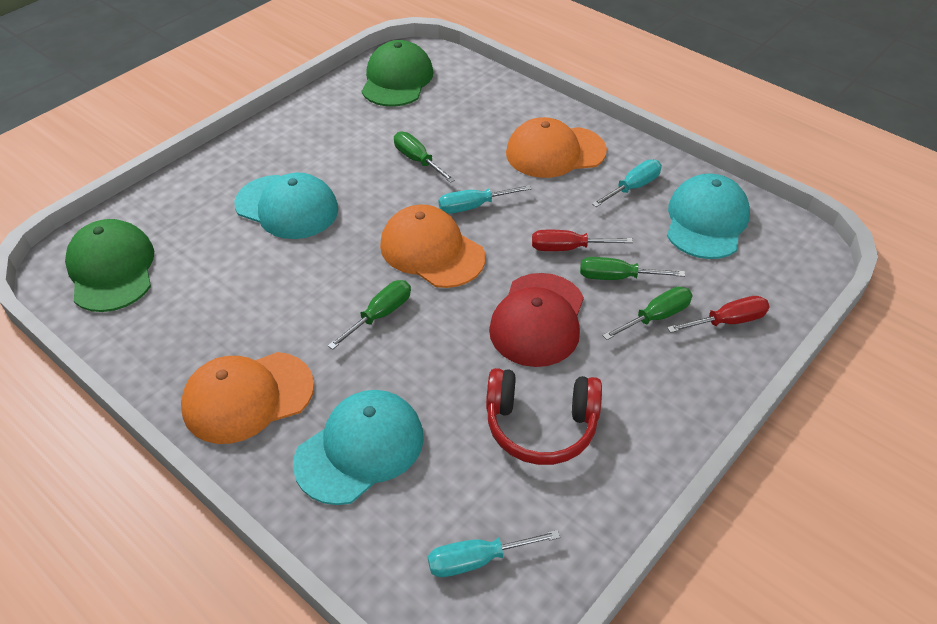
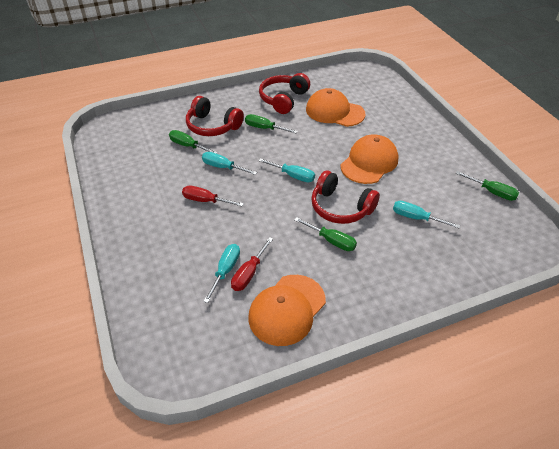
green cap: [65,219,154,312] [362,40,433,107] = 2 -> none = 0
red cap: [489,273,584,367] = 1 -> none = 0
red headphones: [486,368,602,465] = 1 -> [186,96,244,136] [259,73,310,114] [311,170,380,224] = 3
turquoise cap: [235,173,338,239] [293,390,424,505] [667,174,750,259] = 3 -> none = 0
turquoise screwdriver: [428,530,560,577] [439,185,532,214] [592,160,662,207] = 3 -> [202,152,257,175] [203,244,240,303] [258,158,315,182] [393,201,460,228] = 4

